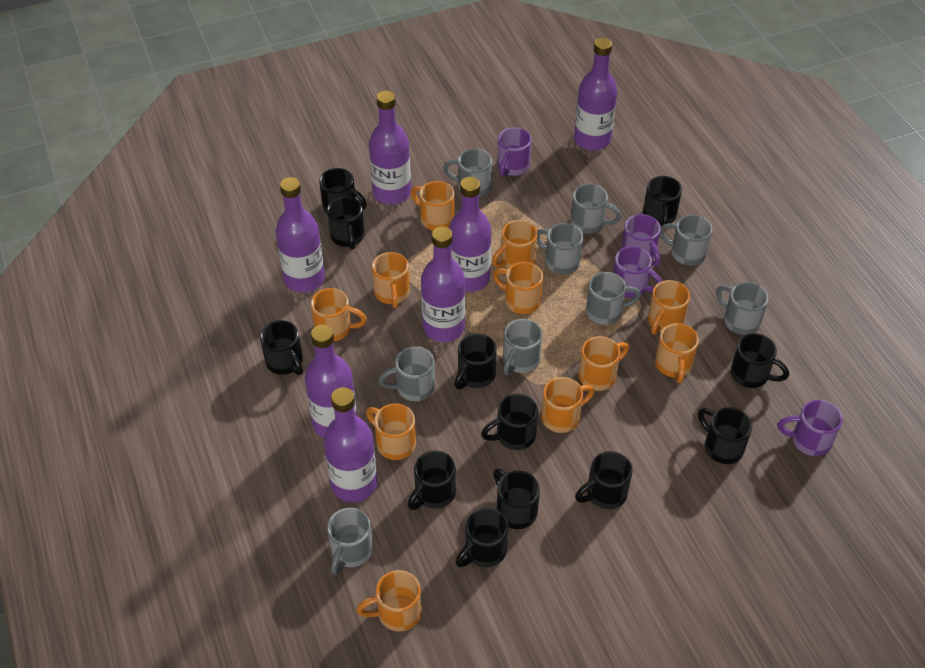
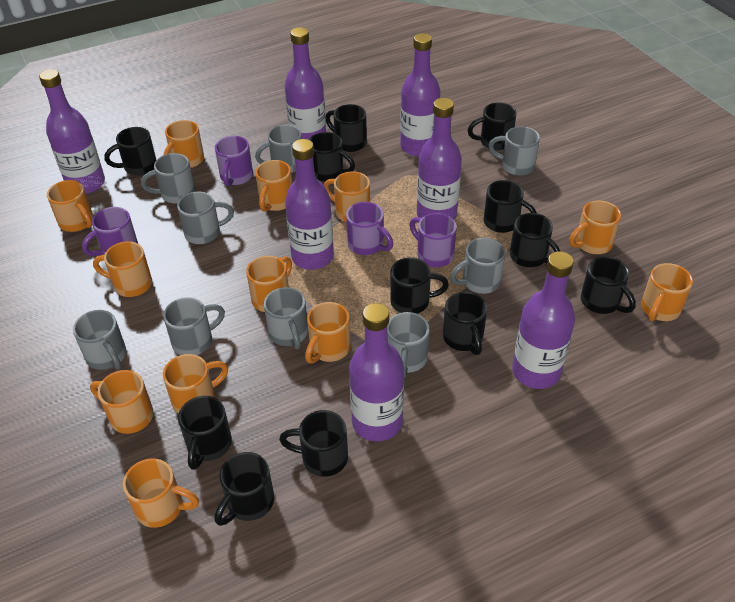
orange mug: [311,288,367,341] [356,570,422,632] [366,403,416,460] [372,252,410,308] [411,181,455,230] [492,220,538,269] [493,262,543,314] [541,377,595,433] [579,336,629,391] [648,280,690,335] [655,323,699,383] = 11 -> [47,180,93,232] [90,370,154,434] [93,241,152,297] [123,458,199,528] [163,120,204,168] [163,354,228,414] [246,256,292,312] [255,160,292,212] [305,302,351,364] [324,171,370,222] [569,201,621,254] [641,263,693,321] = 12

